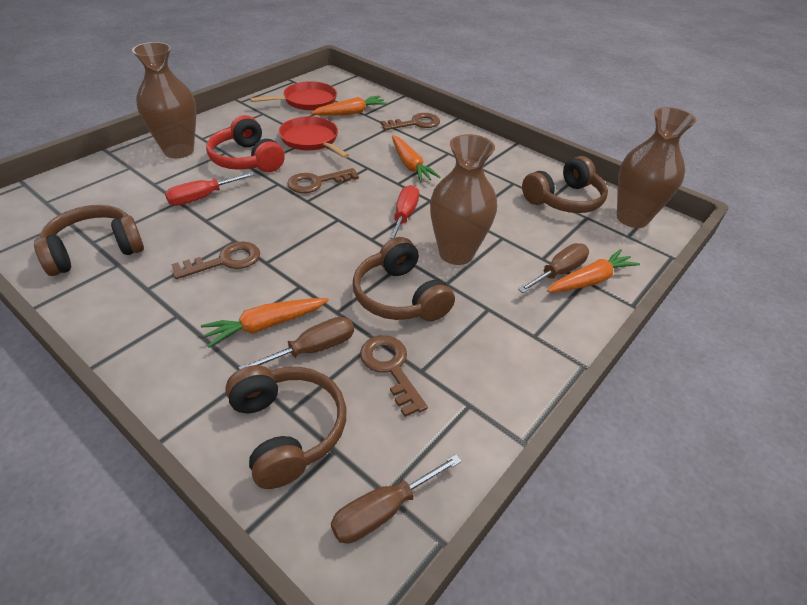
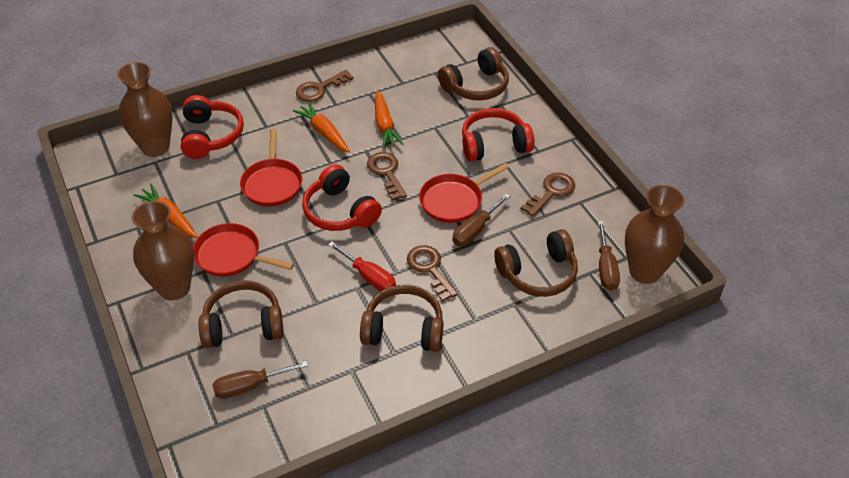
orange carrot: [201,298,329,348] [311,96,388,116] [392,135,440,182] [547,249,640,292] = 4 -> [134,184,198,238] [293,102,350,153] [375,90,403,148] = 3
red headphones: [206,115,285,172] = 1 -> [181,95,244,159] [302,164,382,231] [462,108,534,162] = 3
red pan: [250,81,337,110] [278,116,349,158] = 2 -> [193,223,294,276] [240,129,302,206] [419,163,509,223] = 3
red screwdriver: [165,172,255,206] [388,185,419,241] = 2 -> [328,242,396,291] = 1

